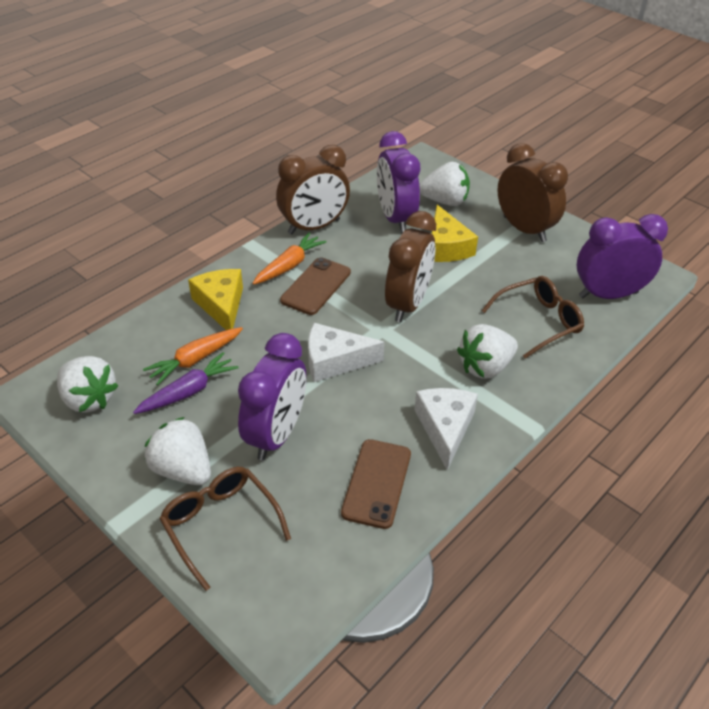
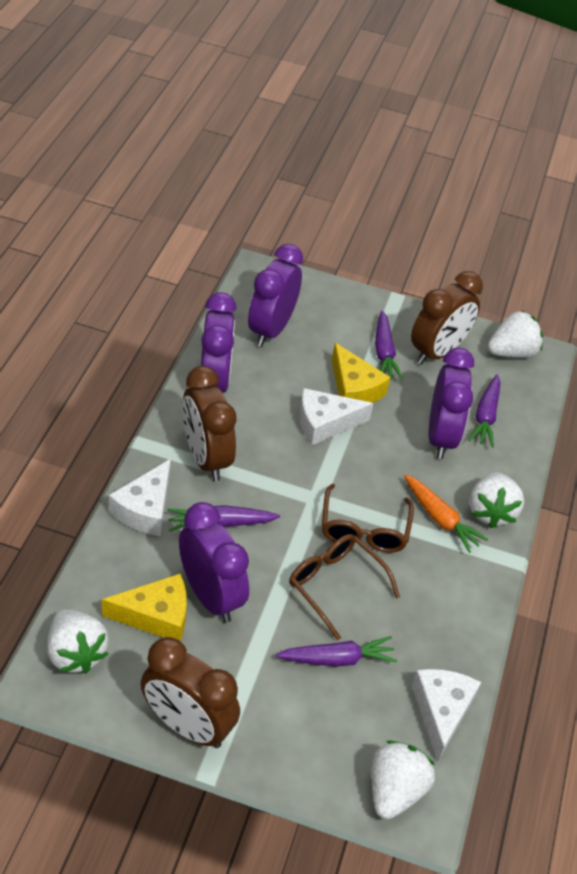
brown phone: [280,257,351,315] [341,439,411,529] = 2 -> none = 0
orange carrot: [143,327,243,385] [252,232,326,285] = 2 -> [404,474,488,553] = 1
purple carrot: [133,352,239,414] = 1 -> [167,505,280,531] [275,636,397,667] [375,311,403,380] [469,374,501,447] = 4
purple clock: [238,333,306,461] [377,131,420,233] [577,214,668,299] = 3 -> [179,502,249,623] [201,292,237,393] [248,244,303,347] [428,347,474,459] = 4
white cheese: [308,323,385,382] [414,388,478,471] = 2 -> [109,459,171,536] [299,388,374,446] [411,669,481,762] = 3

